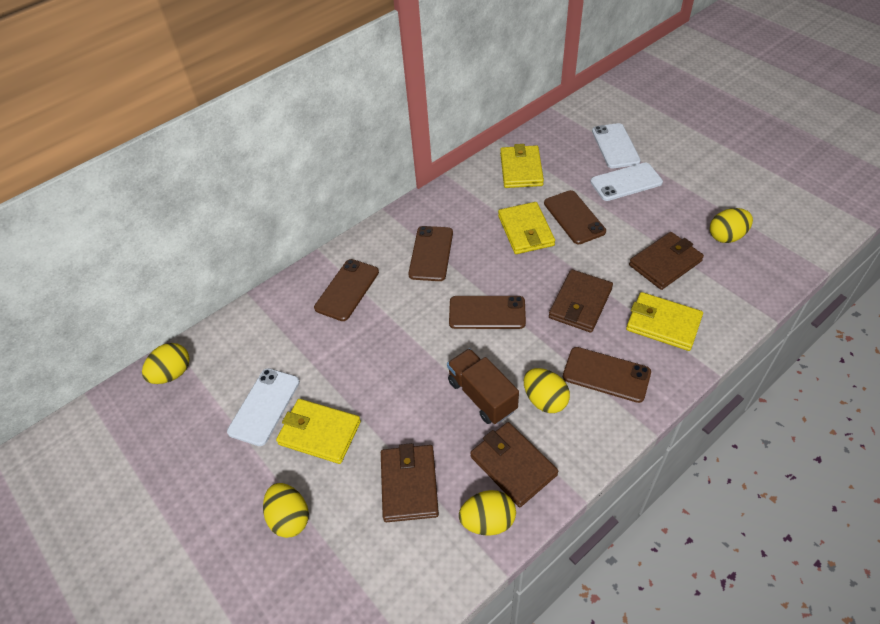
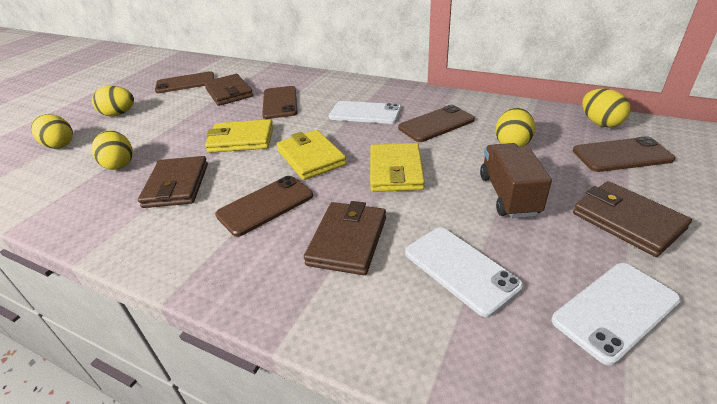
yellow wallet: [276,399,361,464] [498,202,555,254] [500,144,544,188] [626,292,703,351] = 4 -> [205,119,274,153] [277,130,347,180] [370,143,425,192] = 3

